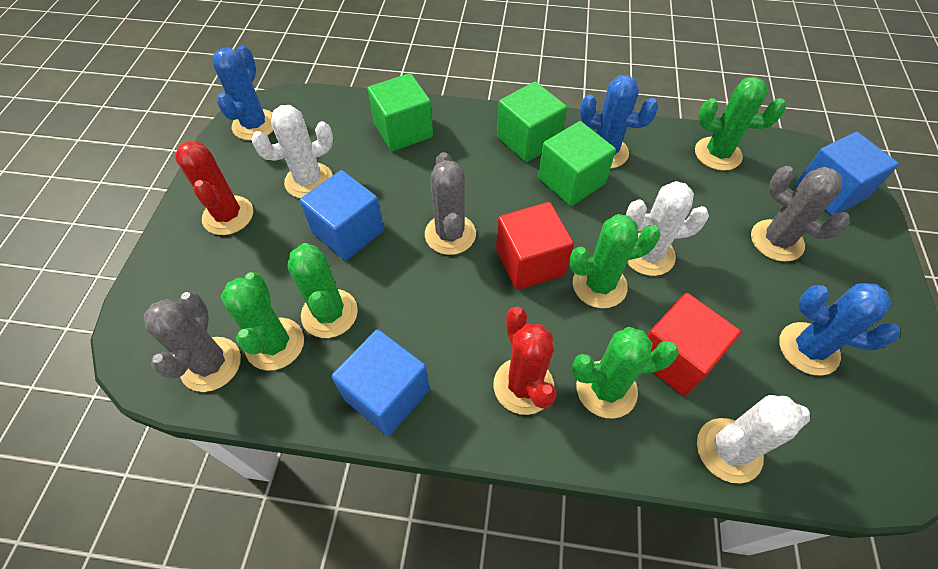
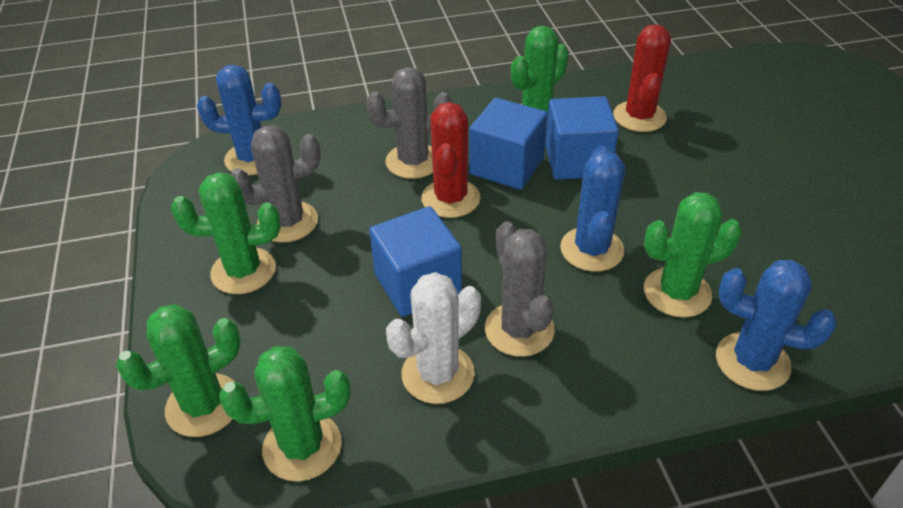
green cube: [367,73,433,151] [497,82,567,162] [538,121,616,206] = 3 -> none = 0
red cube: [496,202,574,290] [647,293,741,396] = 2 -> none = 0
white cactus: [251,105,333,198] [626,181,709,276] [697,395,810,484] = 3 -> [386,272,481,404] = 1

